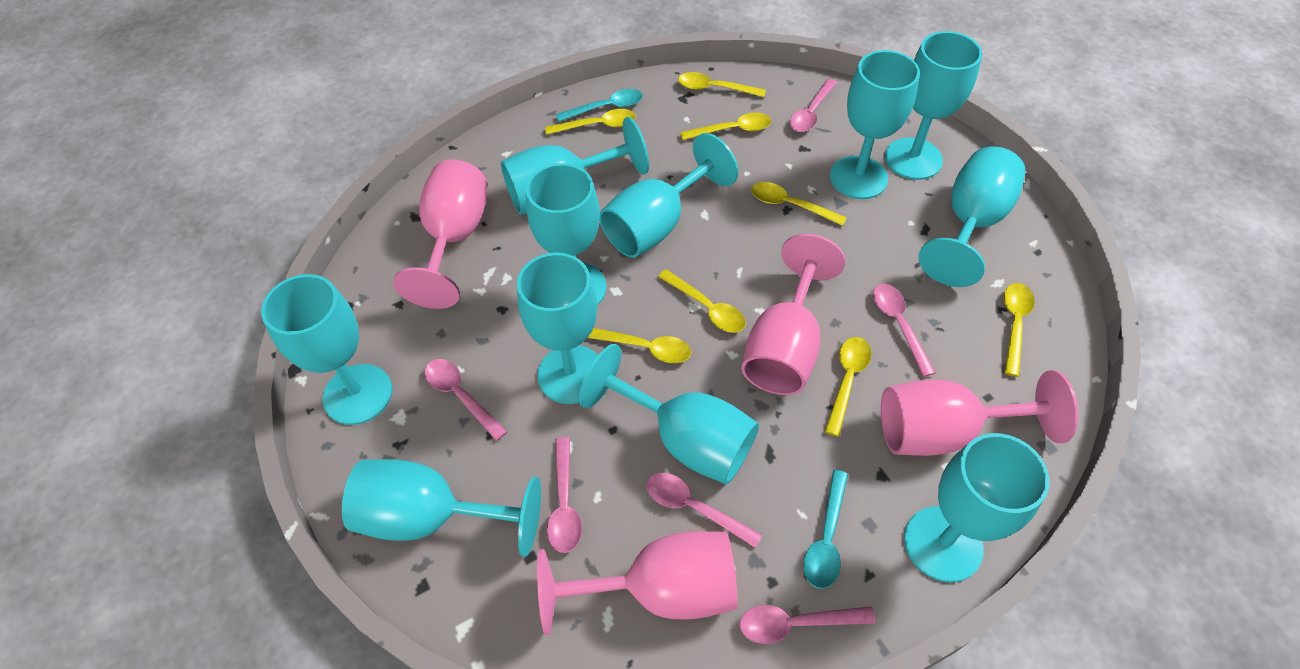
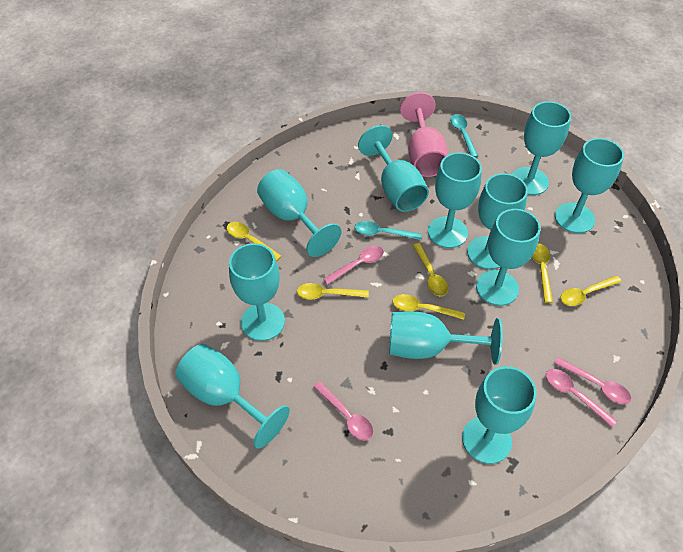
pink goblet: [393,159,487,309] [537,531,738,635] [741,234,846,395] [881,370,1078,456] = 4 -> [400,92,448,177] = 1
pink spoon: [425,359,507,441] [547,437,582,553] [646,473,762,548] [739,605,876,644] [790,79,837,132] [873,284,936,377] = 6 -> [313,381,373,441] [323,246,384,285] [546,369,617,427] [554,357,631,404] = 4
yellow spoon: [545,109,636,135] [588,328,691,363] [658,269,746,333] [678,72,766,97] [680,112,771,140] [751,182,847,226] [825,337,872,437] [1004,283,1035,377] = 8 -> [227,222,282,261] [297,283,369,300] [393,294,465,320] [413,243,448,296] [532,243,553,303] [561,276,622,306] = 6

